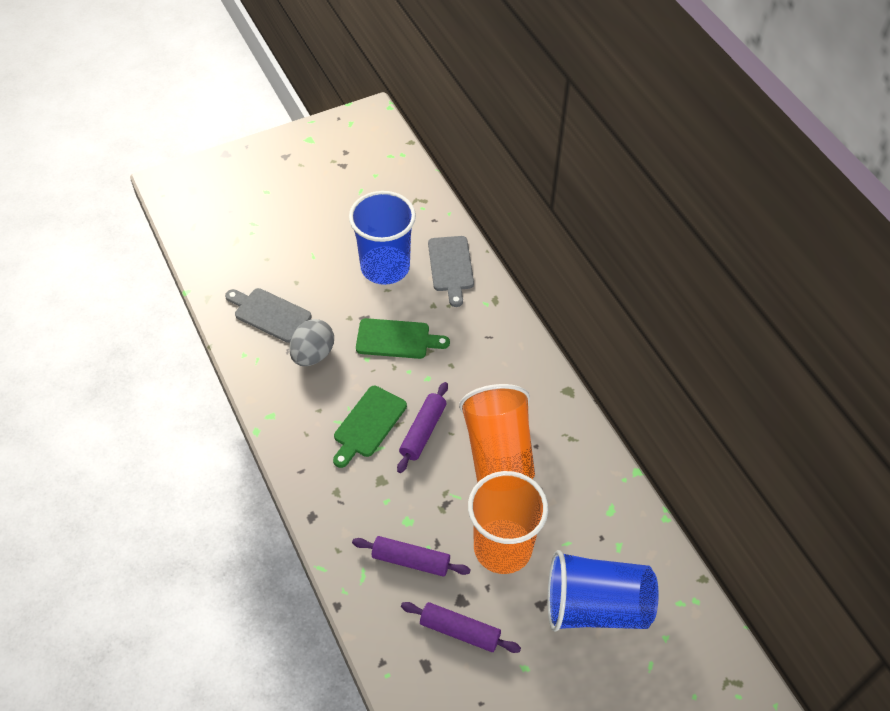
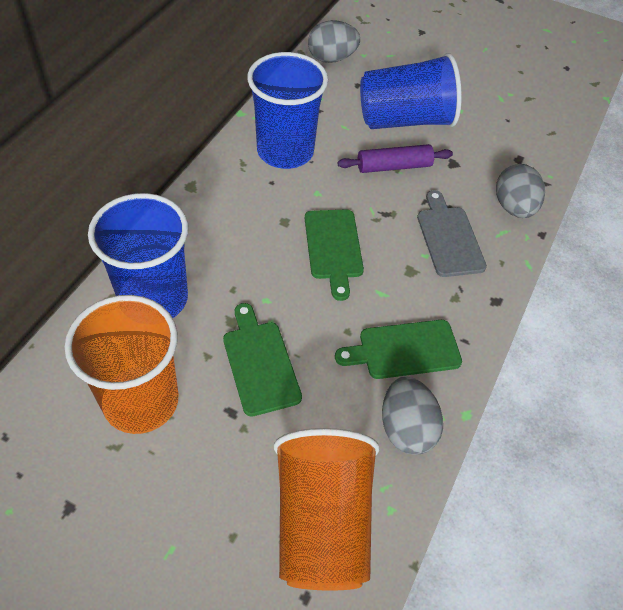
blue cup: [349,191,416,285] [548,550,659,632] = 2 -> [88,193,188,318] [247,52,328,169] [360,53,462,129] = 3
green cutting board: [333,386,407,468] [356,318,450,359] = 2 -> [223,303,302,416] [305,209,364,301] [335,320,462,379] = 3
grey cutting board: [225,288,311,343] [428,236,474,307] = 2 -> [417,190,487,277] = 1
grey egg: [289,319,334,366] = 1 -> [308,20,360,63] [382,376,443,455] [496,164,545,218] = 3
purple rolling pin: [352,536,471,577] [397,382,448,473] [401,602,521,653] = 3 -> [338,144,453,173] = 1

